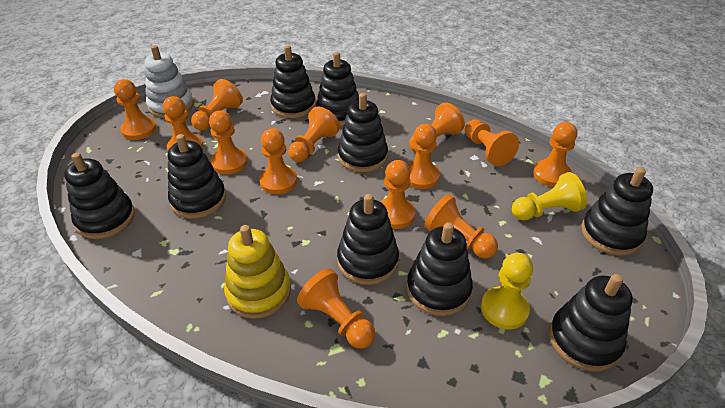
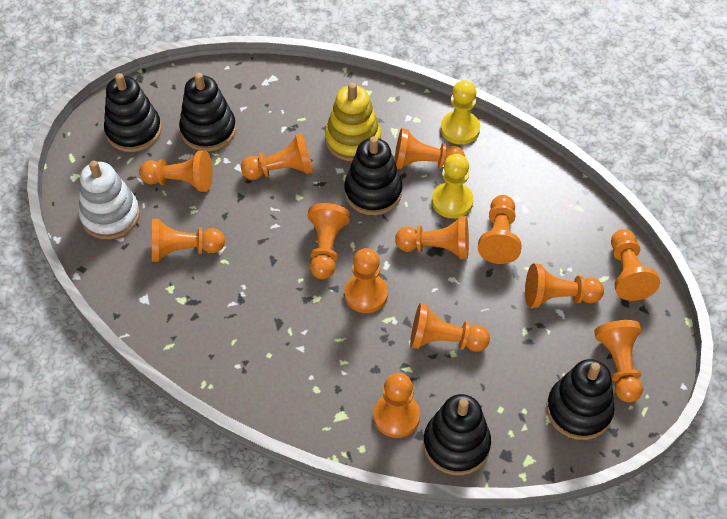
black stacking toy: [64,153,135,239] [168,134,226,219] [270,45,316,118] [316,52,359,126] [337,194,399,285] [338,93,388,172] [407,222,473,316] [549,274,633,371] [581,167,653,256] = 9 -> [104,73,162,152] [179,73,236,151] [344,136,402,215] [423,394,491,475] [546,359,615,440] = 5

